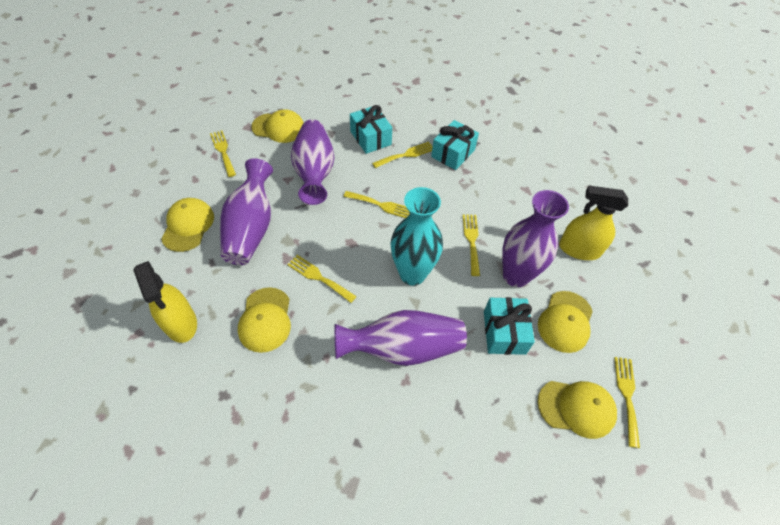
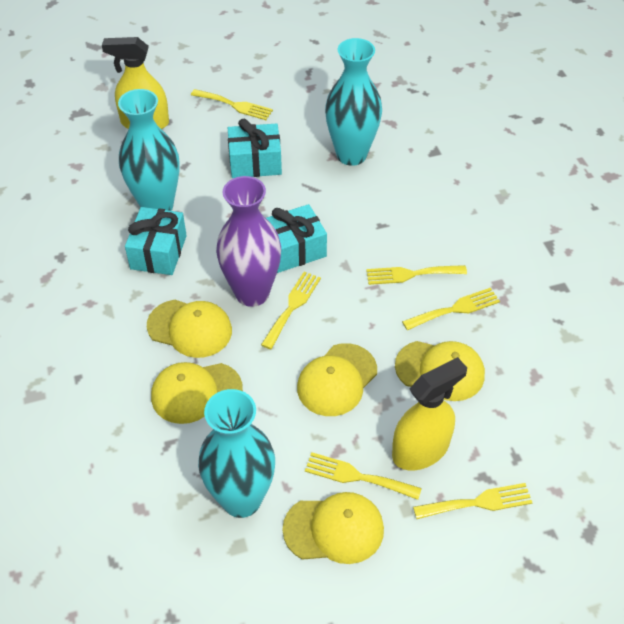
purple vase: [220,158,273,265] [291,119,334,205] [334,310,467,366] [502,190,569,287] = 4 -> [216,176,281,307] = 1
turquoise vase: [391,187,443,286] = 1 -> [118,89,180,211] [198,389,275,518] [325,38,382,166] = 3

